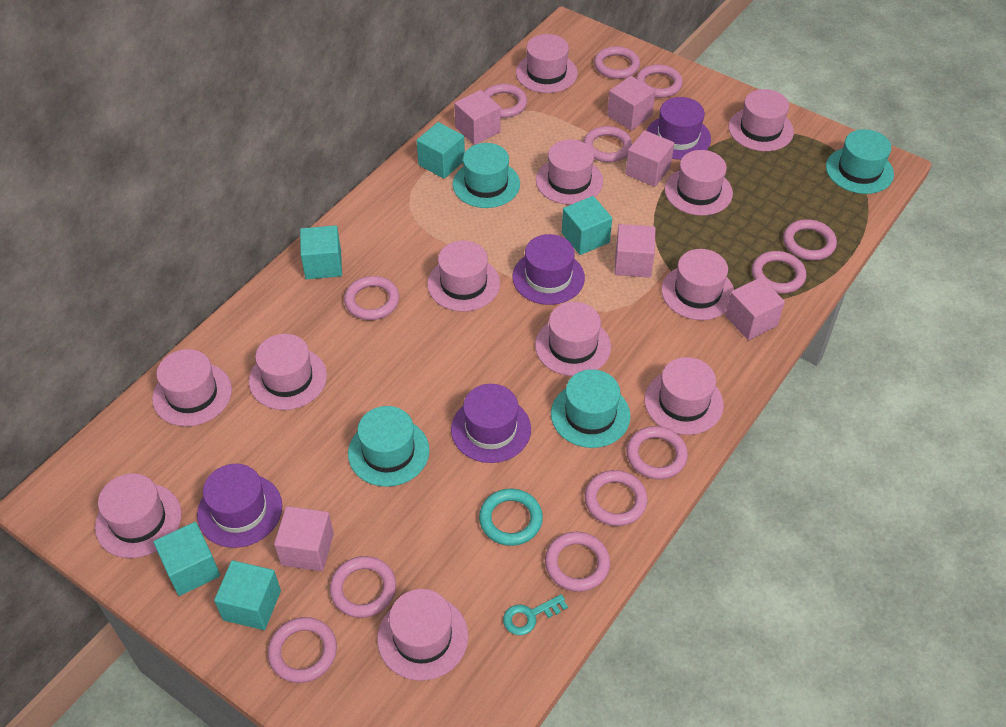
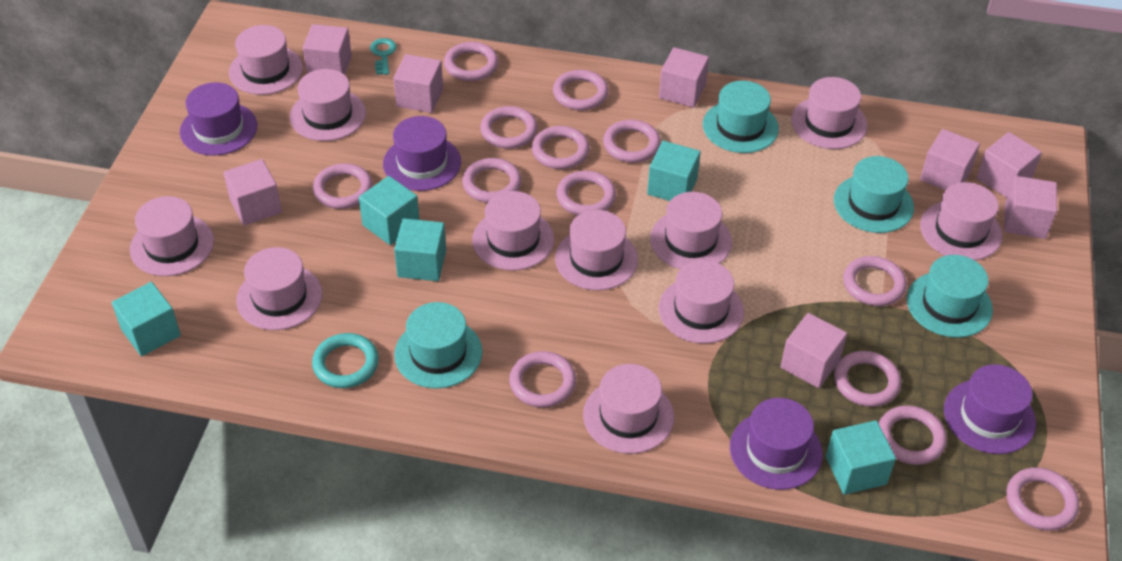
pink cube: [274,506,334,571] [454,90,501,145] [607,76,655,131] [614,224,656,278] [625,130,674,187] [725,277,785,340] = 6 -> [224,159,282,226] [303,24,352,75] [393,54,443,113] [659,47,709,108] [780,313,847,388] [920,129,980,190] [976,132,1042,198] [1004,176,1057,239] = 8
pink hat: [95,473,182,558] [152,349,232,426] [249,334,327,410] [377,589,468,681] [427,241,500,312] [516,34,578,93] [535,302,611,376] [536,140,603,205] [644,357,724,435] [661,249,734,320] [664,150,733,216] [728,89,794,151] = 12 -> [130,196,214,276] [229,25,303,95] [236,247,322,330] [290,69,366,141] [472,191,554,270] [555,210,638,290] [583,364,674,454] [650,192,732,269] [658,260,744,343] [791,77,867,149] [920,182,1003,260] = 11
pink ring: [268,617,337,683] [330,556,396,618] [344,276,399,320] [484,84,527,118] [545,532,610,592] [583,126,632,162] [585,470,648,526] [594,46,640,79] [626,426,688,479] [636,64,683,98] [752,251,806,294] [783,219,837,260] = 12 -> [313,163,373,209] [444,42,499,81] [462,158,522,203] [480,106,538,149] [509,351,576,408] [532,126,590,169] [553,70,609,110] [556,171,616,215] [603,120,661,163] [834,351,901,407] [843,256,907,306] [878,405,947,465] [1006,467,1079,531] = 13

